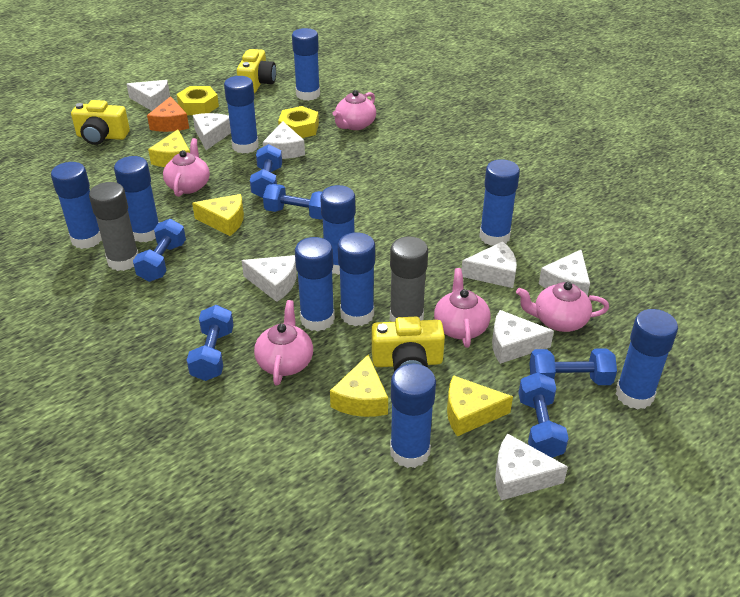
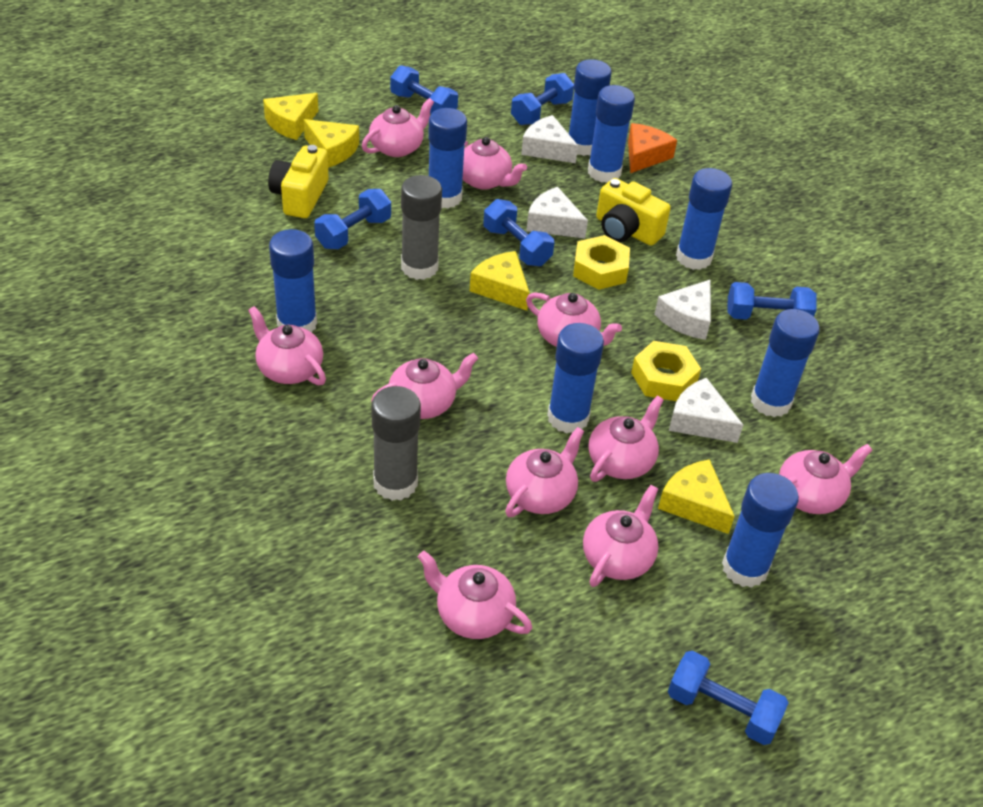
blue glue stick: [51,162,102,249] [114,156,159,242] [224,76,259,154] [292,28,320,101] [295,237,335,331] [320,185,355,275] [338,232,375,326] [390,364,436,468] [479,159,520,246] [616,309,678,409] = 10 -> [269,229,317,332] [428,108,467,209] [547,323,604,434] [569,59,612,156] [588,85,635,183] [676,168,732,270] [722,473,799,588] [751,309,820,417] = 8
pink teapot: [163,138,210,197] [254,300,313,385] [333,90,376,130] [434,268,491,348] [516,282,609,332] = 5 -> [248,306,326,385] [362,98,434,157] [371,353,478,419] [418,551,532,639] [463,137,527,190] [505,427,584,517] [526,292,622,347] [583,485,659,587] [589,396,664,482] [779,444,872,514] = 10
white cheese: [127,80,170,111] [193,113,231,150] [242,255,297,302] [263,121,305,159] [461,241,517,288] [492,310,554,364] [495,433,568,500] [539,249,590,296] = 8 -> [521,115,578,163] [526,187,588,238] [654,279,711,340] [669,378,743,443] = 4
yellow camera: [71,100,130,145] [237,49,276,93] [372,317,445,372] = 3 -> [268,145,329,218] [596,178,671,246] = 2

